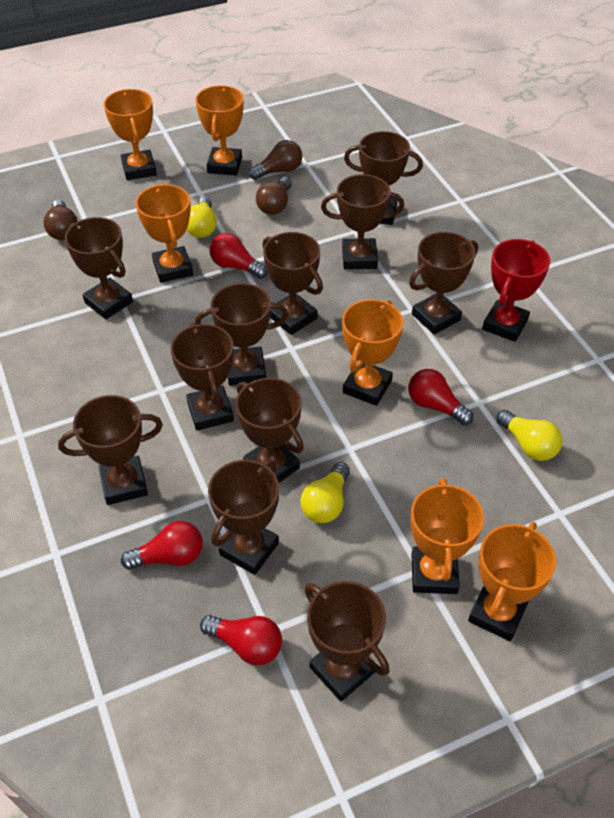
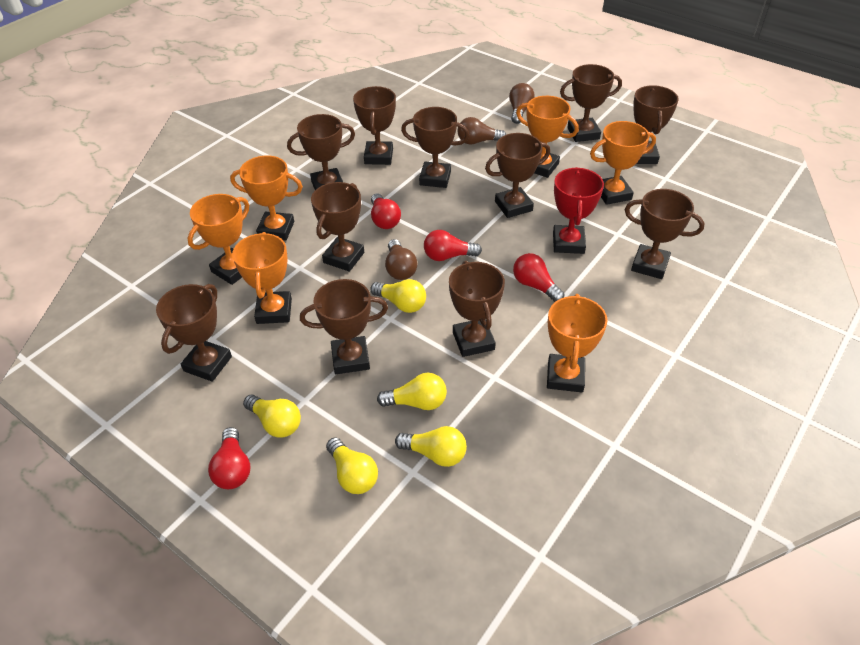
yellow light bulb: [187,197,217,238] [300,462,350,523] [496,410,562,461] = 3 -> [243,394,301,438] [326,437,378,494] [370,279,426,313] [377,373,447,410] [395,426,467,467] = 5

